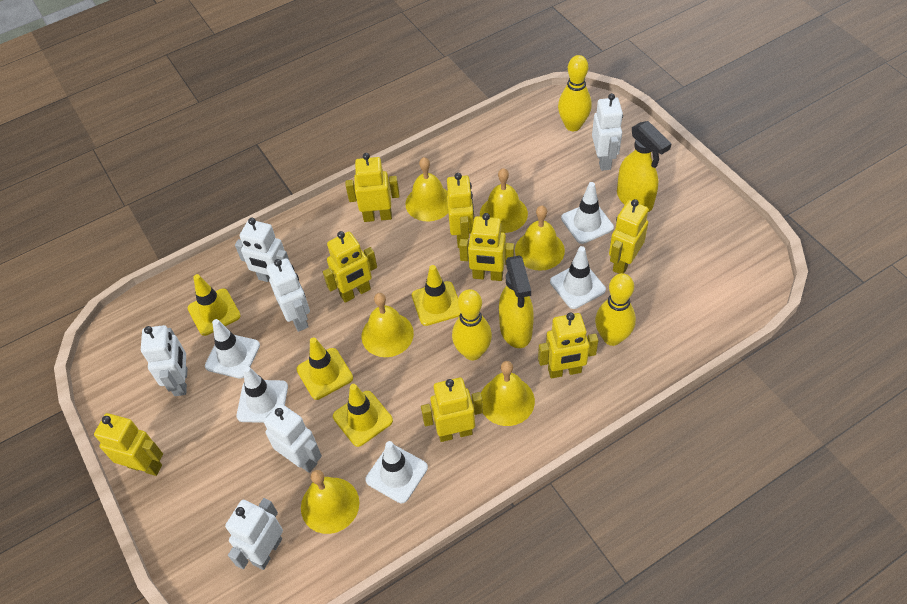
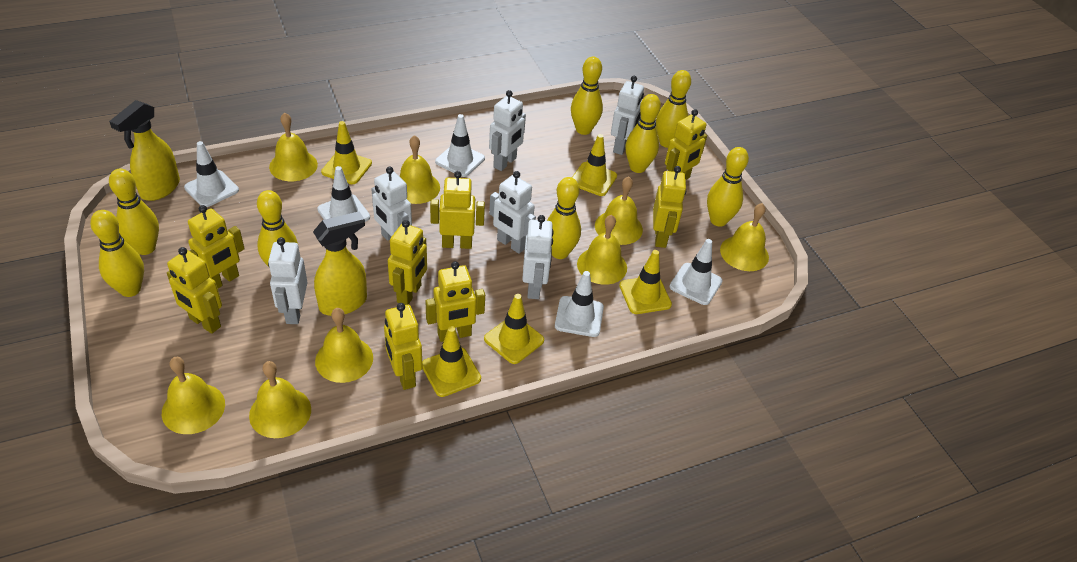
yellow bell: [301,470,359,534] [362,293,414,357] [405,157,448,221] [480,168,528,233] [481,361,535,426] [515,205,565,271] = 6 -> [162,357,225,434] [249,361,311,438] [269,113,318,181] [315,308,373,383] [400,135,440,204] [577,215,627,285] [595,177,643,245] [720,203,769,271] = 8
yellow bowling pin: [452,289,492,360] [558,55,592,131] [595,273,636,346] = 3 -> [90,210,144,297] [109,169,159,255] [257,190,298,267] [547,177,581,259] [571,57,603,135] [626,94,661,173] [656,70,691,148] [707,147,749,227] = 8
yellow traffic cone: [188,274,241,336] [296,337,353,400] [333,384,393,447] [412,265,461,326] = 4 -> [321,121,372,184] [422,326,481,397] [484,294,544,364] [572,134,617,196] [619,250,672,314] = 5

